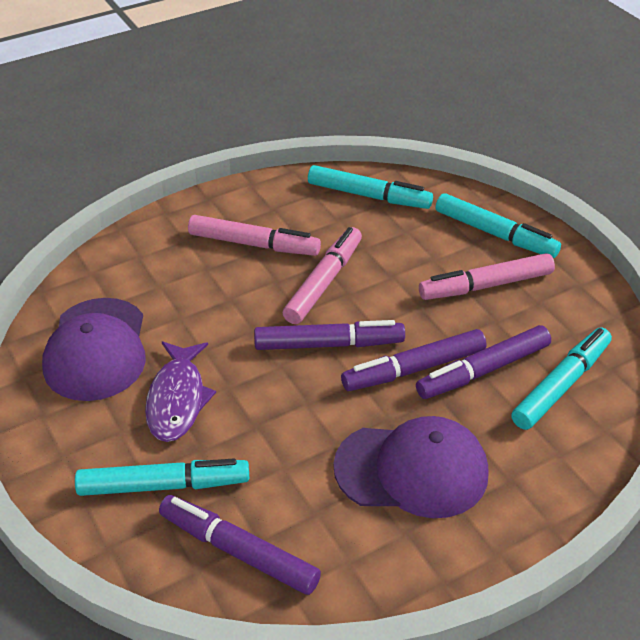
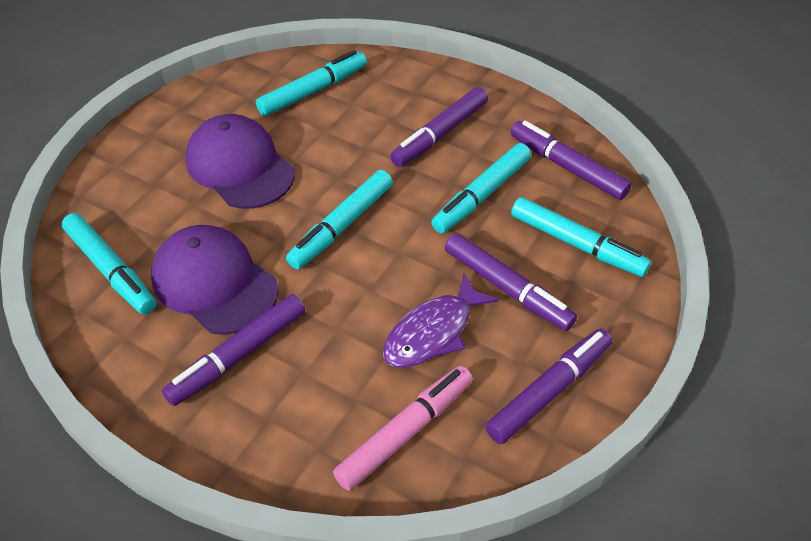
pink marker: [188,215,321,256] [283,227,362,324] [419,253,555,300] = 3 -> [333,365,473,491] = 1
purple marker: [159,495,321,595] [254,320,405,350] [341,329,487,391] [416,325,551,399] = 4 -> [162,294,305,406] [390,87,488,167] [445,233,577,331] [485,329,612,444] [511,121,632,200] = 5
turquoise marker: [75,459,249,496] [308,165,433,209] [435,193,561,258] [511,328,612,430] = 4 -> [62,213,156,315] [256,50,367,116] [286,170,393,269] [431,143,531,234] [511,197,651,277] = 5

